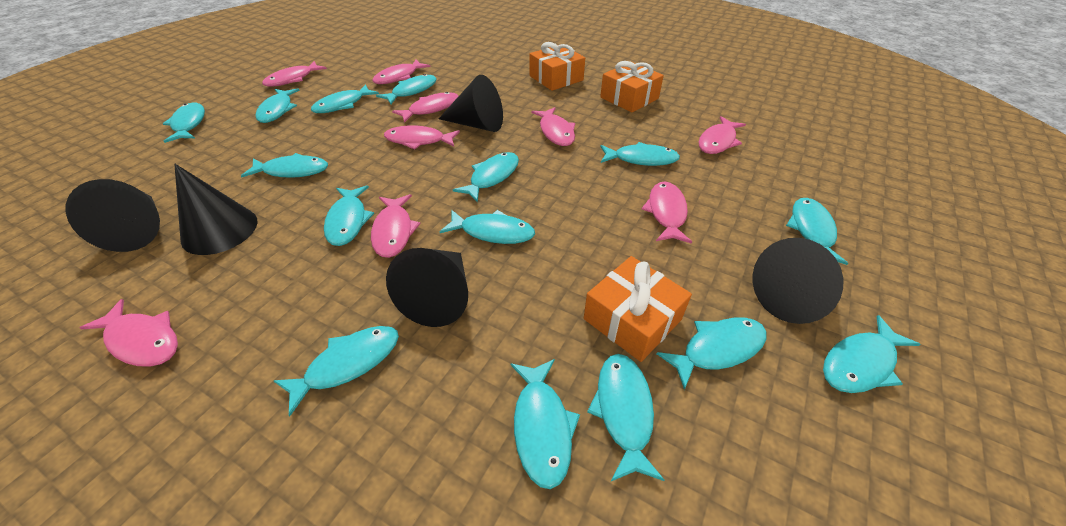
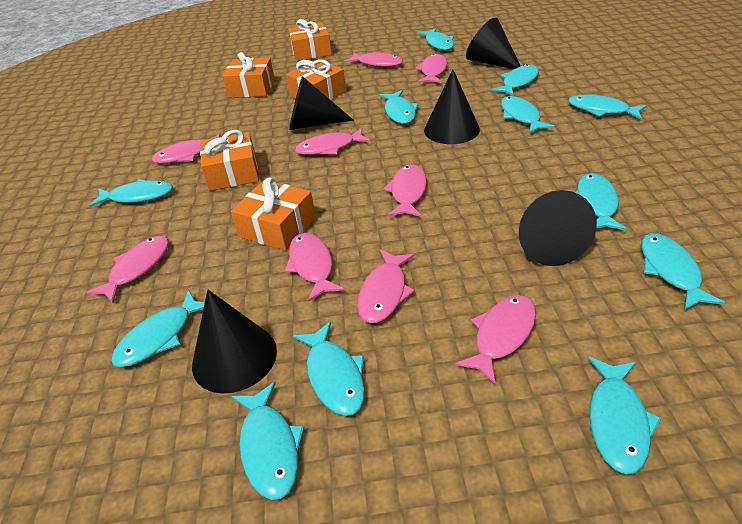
orange gift: [529,42,585,91] [584,256,692,362] [600,61,664,113] = 3 -> [200,130,259,191] [222,52,275,98] [231,177,316,251] [286,60,346,100] [288,19,332,61] = 5
turquoise fish: [163,103,205,143] [241,153,328,178] [256,88,299,123] [274,326,399,416] [311,84,379,113] [324,186,374,246] [376,74,437,104] [440,210,535,244] [453,152,519,202] [511,359,580,489] [587,354,664,481] [600,142,680,166] [656,317,767,390] [786,198,848,265] [823,315,920,393] = 15 -> [89,179,173,207] [111,290,205,367] [232,382,304,500] [293,321,365,416] [379,90,419,124] [418,28,454,50] [491,64,539,96] [501,96,555,134] [568,94,647,119] [576,173,627,231] [588,357,661,474] [641,233,726,310] = 12

